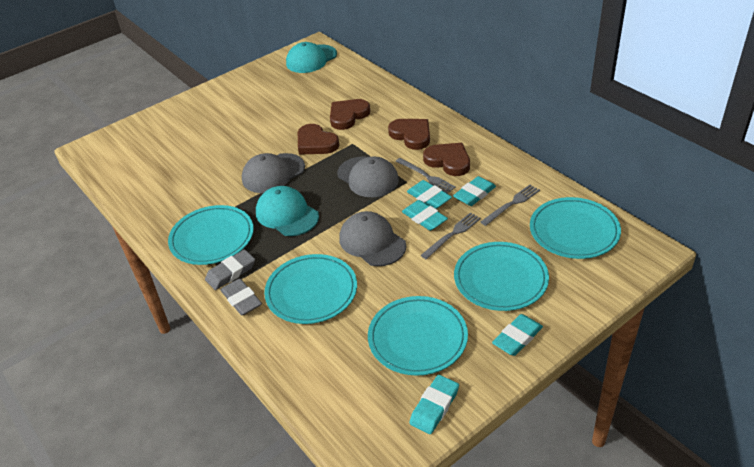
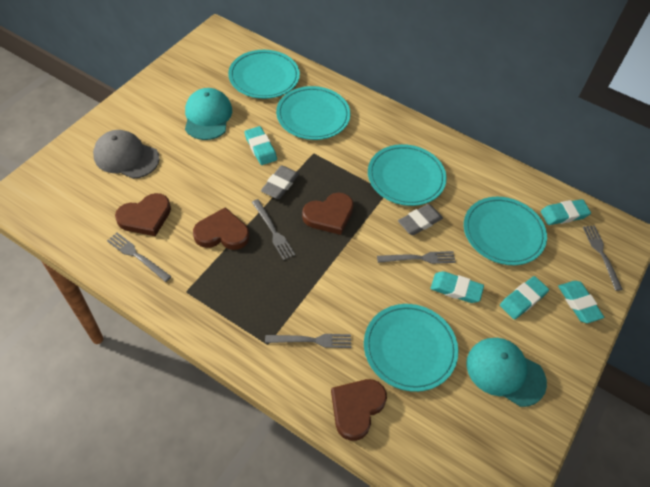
grey cap: [242,153,305,193] [337,156,399,197] [339,211,406,266] = 3 -> [93,130,160,179] = 1
grey fork: [395,158,456,194] [420,212,481,259] [481,185,540,226] = 3 -> [107,233,172,282] [252,199,295,260] [265,334,351,348] [377,251,456,264] [583,225,623,291] = 5

